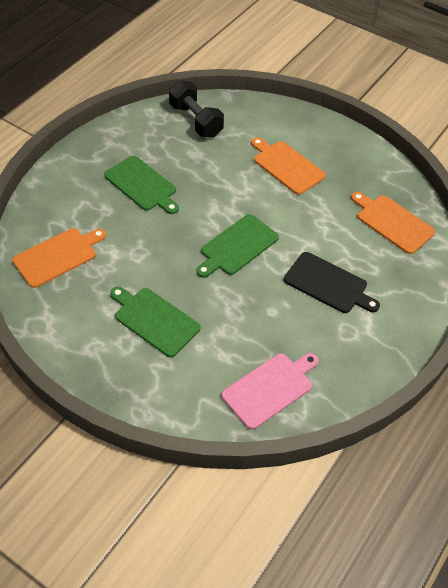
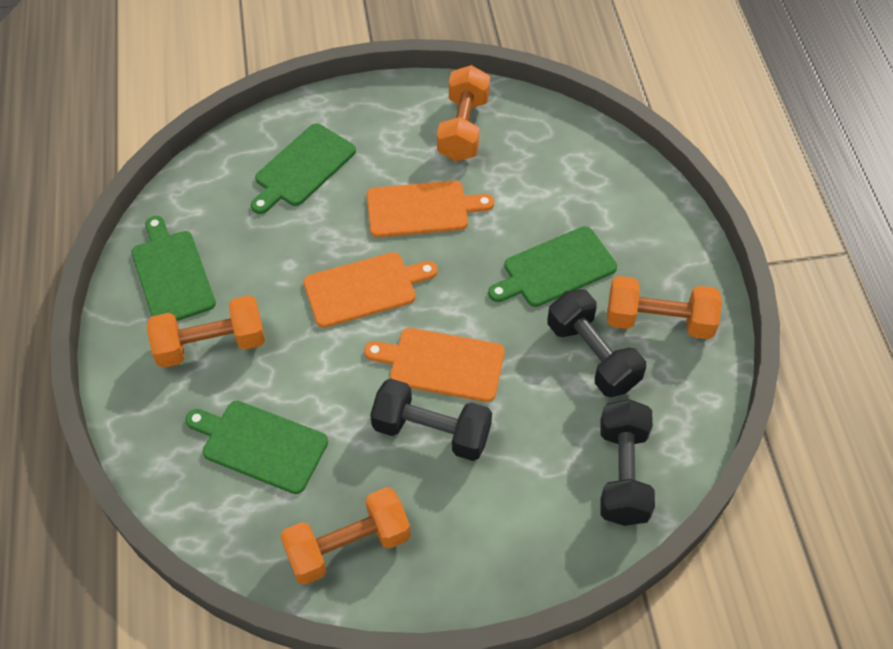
black cutting board: [284,252,380,313] = 1 -> none = 0
black dumbbell: [169,80,224,138] = 1 -> [370,379,492,461] [547,289,646,397] [600,399,655,526] = 3
green cutting board: [104,156,179,214] [110,287,200,357] [196,214,279,278] = 3 -> [131,216,216,321] [185,401,328,494] [251,123,356,214] [488,226,617,307] = 4
orange dumbbell: none = 0 -> [147,295,265,368] [280,487,411,585] [437,65,490,161] [607,276,722,339] = 4
pink cutting board: [222,353,319,429] = 1 -> none = 0

